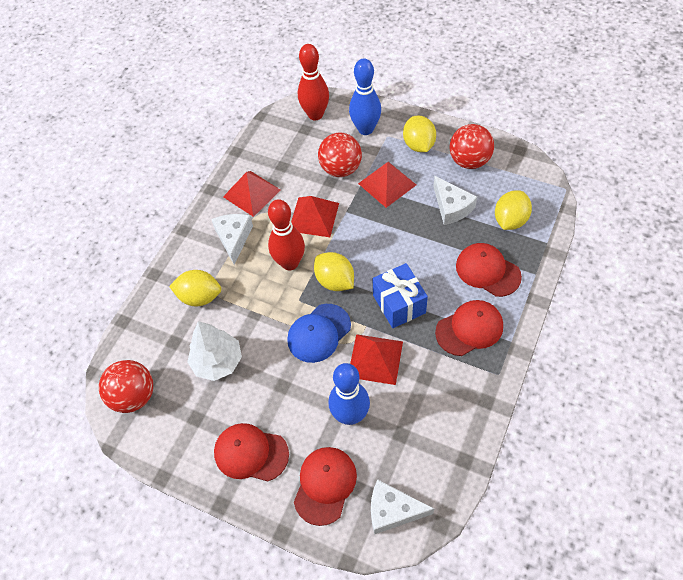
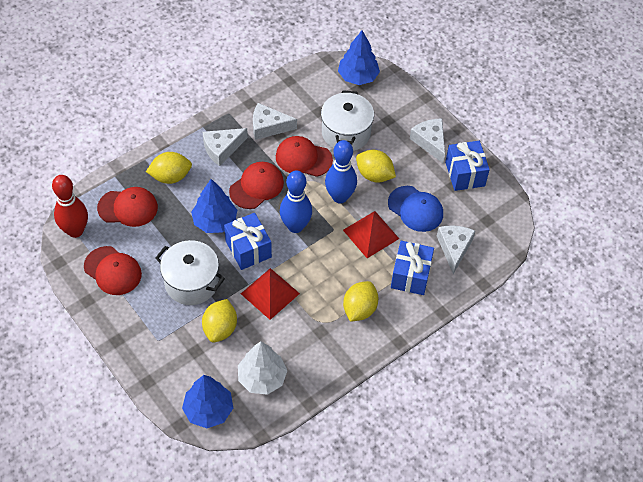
blue gift: [373,263,428,328] = 1 -> [224,213,272,270] [391,241,434,295] [445,141,490,191] = 3
blue tree: none = 0 -> [182,375,233,428] [191,179,237,233] [338,31,380,85] = 3
red ball: [99,360,153,413] [318,133,362,177] [449,124,494,169] = 3 -> none = 0
red bowling pin: [268,199,305,270] [298,44,329,120] = 2 -> [52,175,88,238] = 1
red pyramid: [223,171,281,217] [291,196,339,237] [350,334,403,385] [358,162,416,208] = 4 -> [241,268,300,320] [343,211,399,258] = 2
white cheese: [211,214,253,265] [371,479,434,534] [433,176,477,225] = 3 -> [203,128,248,166] [253,103,297,140] [410,118,445,163] [437,225,475,274] = 4
white pot: none = 0 -> [155,240,225,305] [321,90,374,151] = 2

